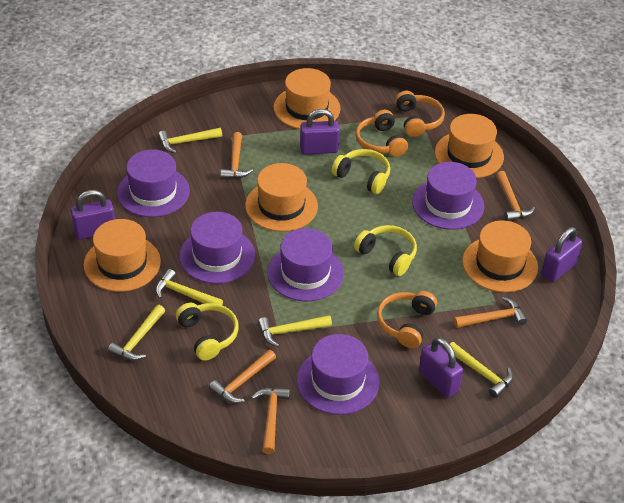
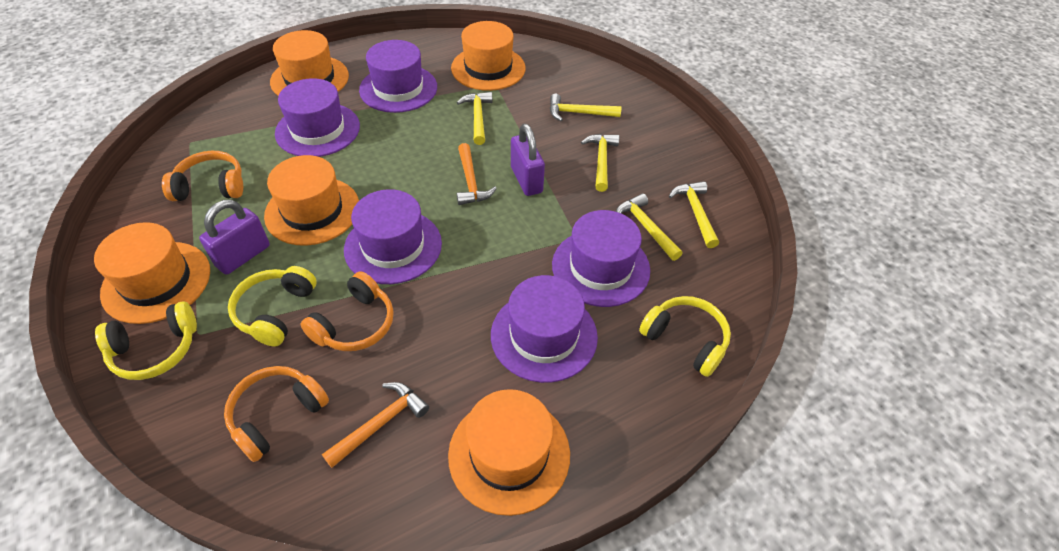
orange hammer: [209,350,276,403] [220,132,253,179] [251,388,290,454] [454,297,527,328] [496,171,535,221] = 5 -> [322,382,429,468] [457,143,497,205] = 2
purple padlock: [71,190,115,240] [300,109,340,154] [419,337,463,398] [541,227,583,282] = 4 -> [199,200,270,275] [511,124,545,196] = 2

